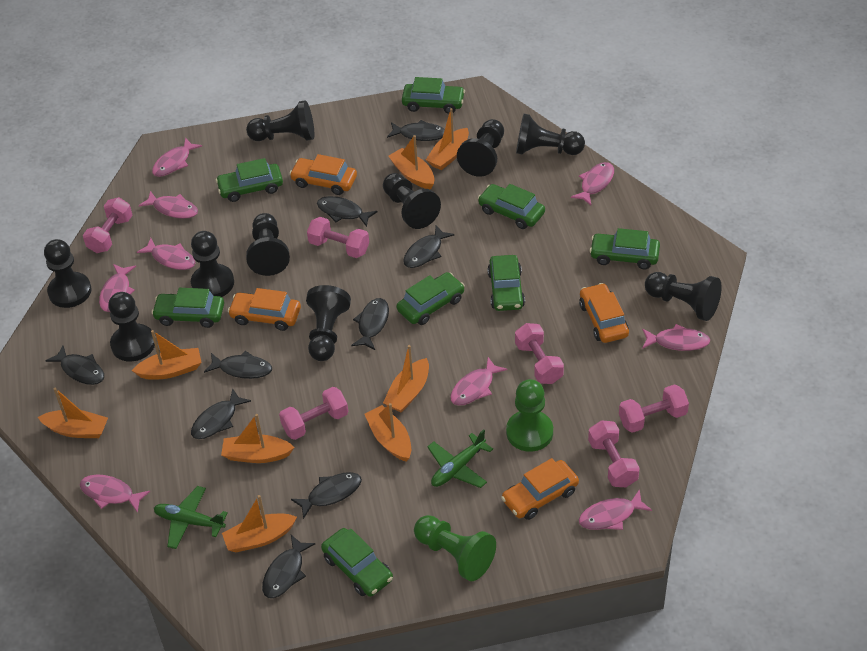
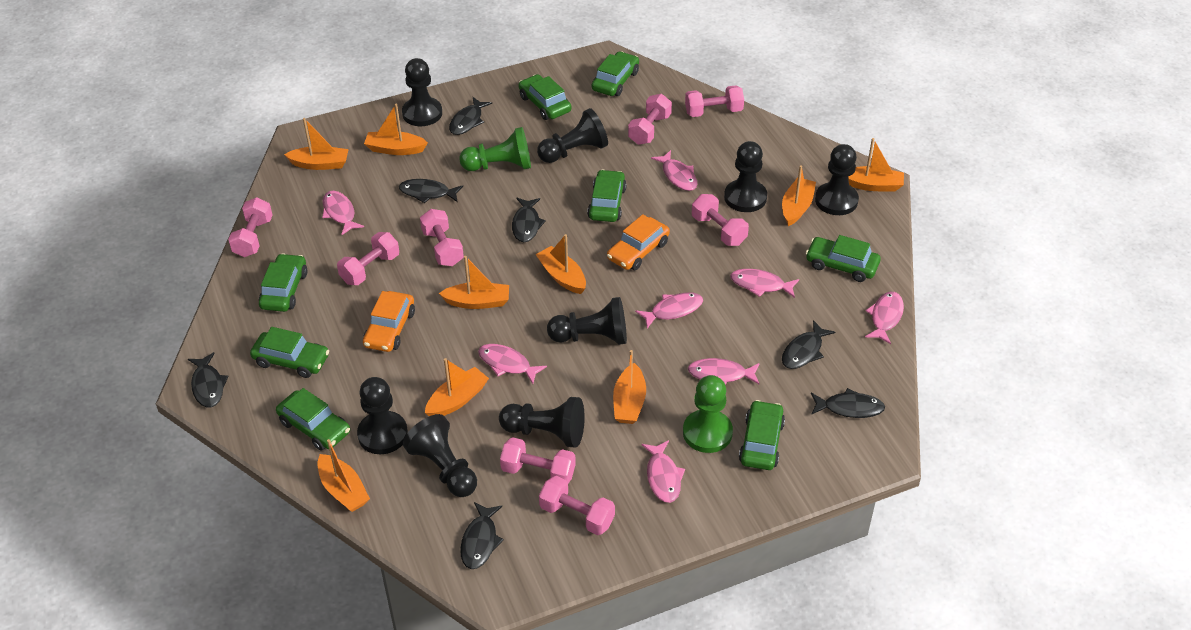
black fish: [46,346,104,385] [191,388,251,439] [204,351,272,379] [262,535,315,598] [291,472,362,519] [317,196,377,227] [351,298,389,350] [387,120,445,141] [403,225,454,268] = 9 -> [188,352,229,408] [399,179,463,203] [449,97,492,135] [460,502,504,569] [512,198,546,242] [782,320,835,369] [811,388,885,418] = 7
black pawn: [44,239,92,308] [108,292,155,361] [191,231,234,297] [246,100,314,141] [246,213,290,276] [306,285,351,361] [383,173,441,229] [457,119,504,177] [516,114,585,155] [645,272,722,321] = 10 -> [357,377,408,454] [402,58,442,126] [403,414,477,497] [499,397,585,448] [537,108,608,163] [547,297,627,345] [724,141,767,212] [815,144,859,215] = 8
green plane: [154,486,228,549] [427,429,493,488] = 2 -> none = 0
orange boat: [38,388,108,438] [132,330,202,380] [221,414,294,463] [222,495,297,552] [365,403,411,462] [383,345,429,413] [388,135,434,190] [426,108,469,170] = 8 -> [284,118,349,170] [318,439,370,512] [364,104,428,155] [425,358,489,416] [439,256,509,309] [535,234,586,294] [613,350,646,424] [782,165,816,226] [848,138,904,192] = 9
orange car: [228,288,301,331] [289,154,357,195] [501,458,579,520] [579,283,629,343] = 4 -> [363,291,415,352] [607,214,670,270] = 2
pink dumbbell: [83,197,132,253] [279,387,348,440] [307,217,369,258] [515,323,564,384] [588,420,639,487] [619,384,689,433] = 6 -> [228,197,273,257] [337,232,399,285] [420,209,464,266] [500,437,576,483] [539,476,615,535] [628,94,672,145] [685,85,744,117] [692,194,749,246] = 8
pink fish: [80,475,150,513] [99,264,136,312] [137,238,195,270] [139,191,198,219] [152,137,202,177] [450,357,508,405] [571,162,614,205] [579,489,652,530] [642,324,710,351] = 9 -> [322,191,364,235] [478,344,547,384] [635,292,703,328] [641,440,685,503] [651,150,698,191] [688,358,760,385] [730,269,799,298] [865,292,904,344] = 8

